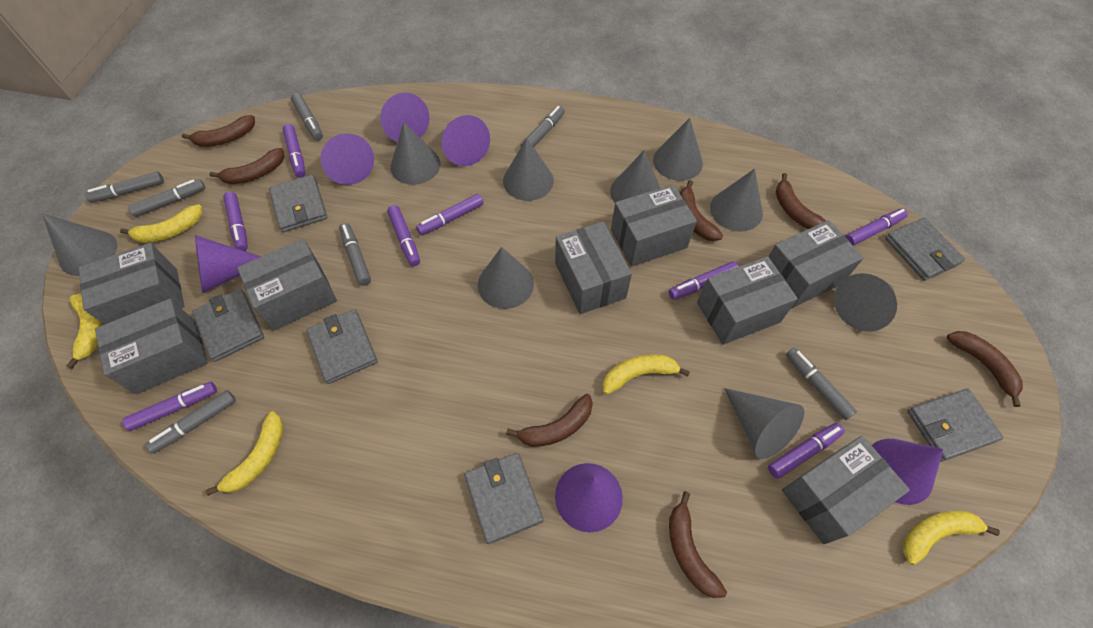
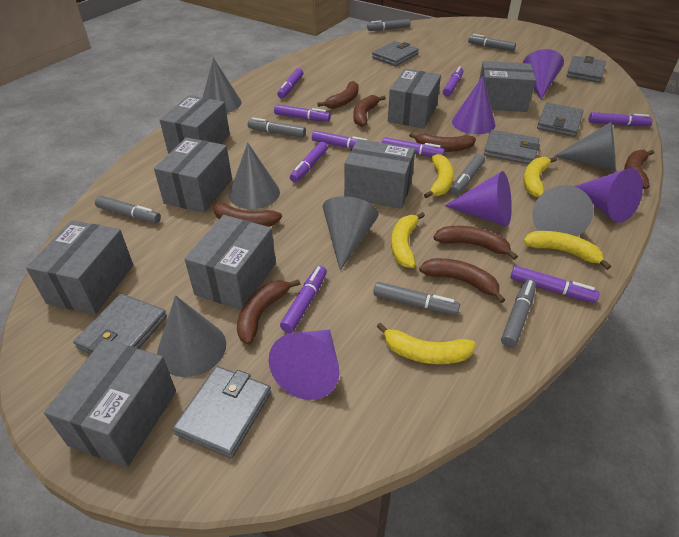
brown banana: [182,115,255,147] [209,148,284,184] [506,394,593,447] [669,491,727,598] [680,180,723,241] [776,173,826,229] [947,331,1023,407] = 7 -> [211,198,282,227] [237,279,300,345] [317,81,359,109] [353,95,386,127] [409,132,476,152] [419,258,505,303] [433,226,518,260] [624,150,654,189] = 8
grey cone: [42,213,117,276] [391,122,441,185] [478,247,534,309] [503,138,554,201] [610,150,660,203] [653,118,703,181] [710,169,763,232] [724,388,804,459] [834,273,897,332] = 9 -> [157,295,226,377] [202,58,241,113] [229,142,280,209] [323,196,379,271] [532,185,594,237] [554,122,616,171] = 6
purple cone: [195,235,261,293] [321,133,374,185] [380,93,430,142] [442,115,490,166] [555,463,623,533] [872,439,943,505] = 6 -> [269,330,340,400] [444,171,512,226] [452,76,495,134] [523,49,564,99] [574,168,643,223] = 5
purple marker: [122,382,217,431] [223,192,248,251] [282,124,306,178] [387,205,420,266] [416,194,483,235] [669,261,739,300] [768,423,845,479] [845,208,908,246] = 8 -> [274,104,331,122] [277,68,303,99] [280,266,327,333] [290,142,328,183] [312,130,367,149] [382,137,445,157] [443,66,463,97] [510,266,600,303] [589,112,653,126] = 9

